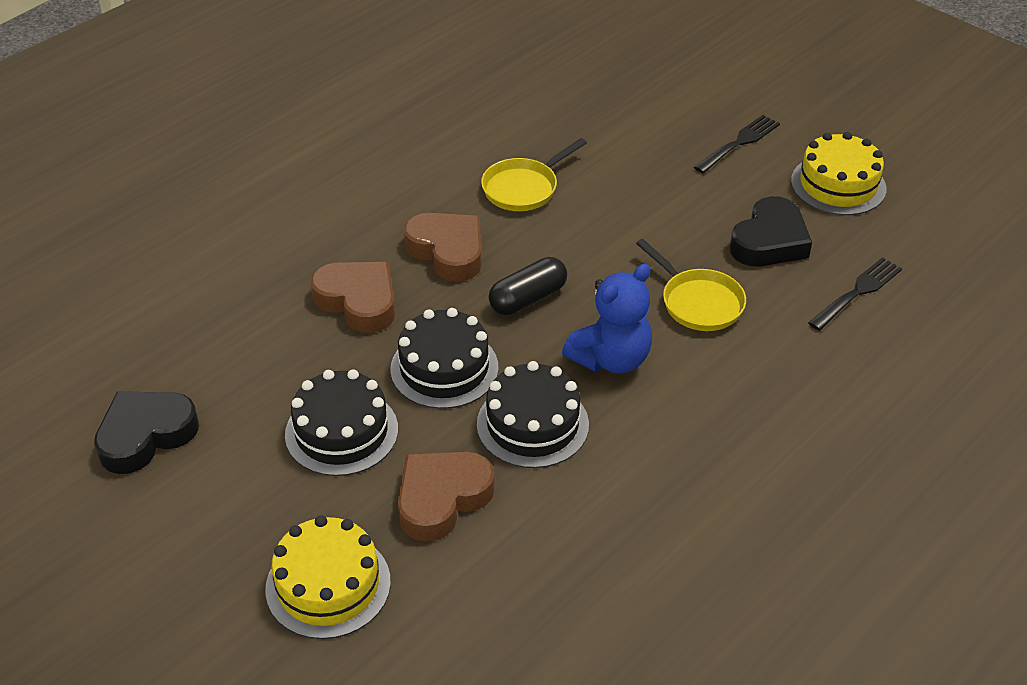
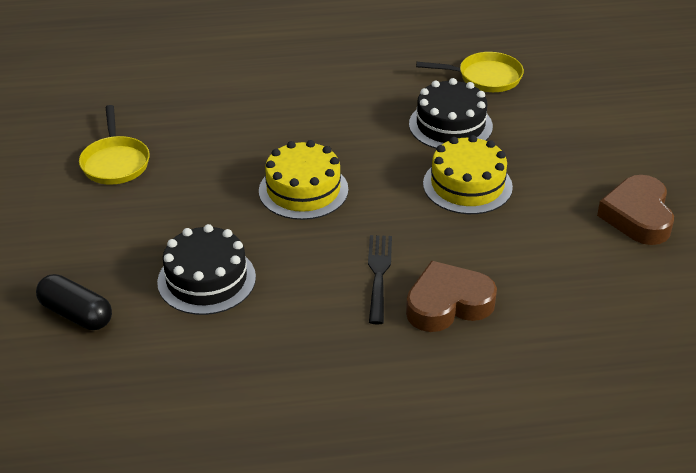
black cake: [285,369,398,476] [390,308,499,409] [477,361,589,468] = 3 -> [157,224,256,315] [409,78,493,149] = 2
black fork: [694,115,780,173] [808,257,902,331] = 2 -> [368,235,392,325] = 1
black heart: [94,392,199,474] [730,196,812,266] = 2 -> none = 0
blue teddy bear: [562,264,652,374] = 1 -> none = 0
brown heart: [310,262,395,333] [398,452,495,542] [404,213,482,282] = 3 -> [406,261,497,332] [597,175,674,245] = 2

